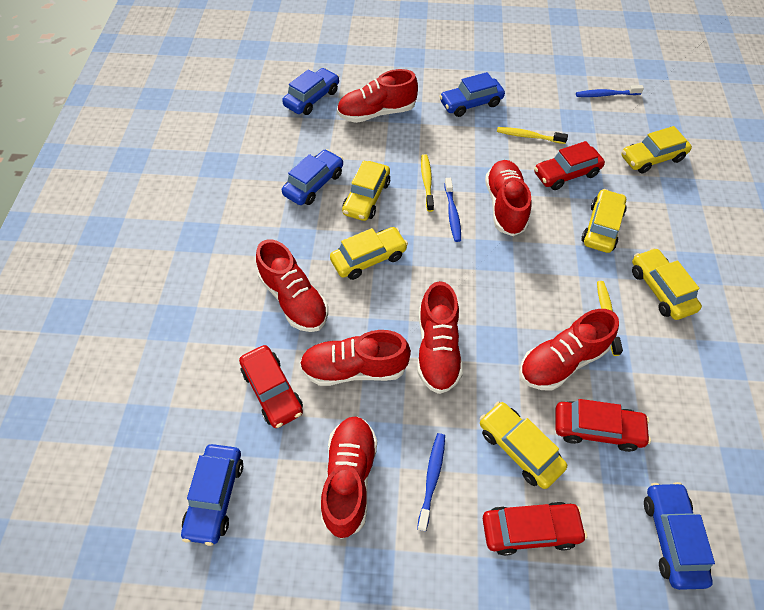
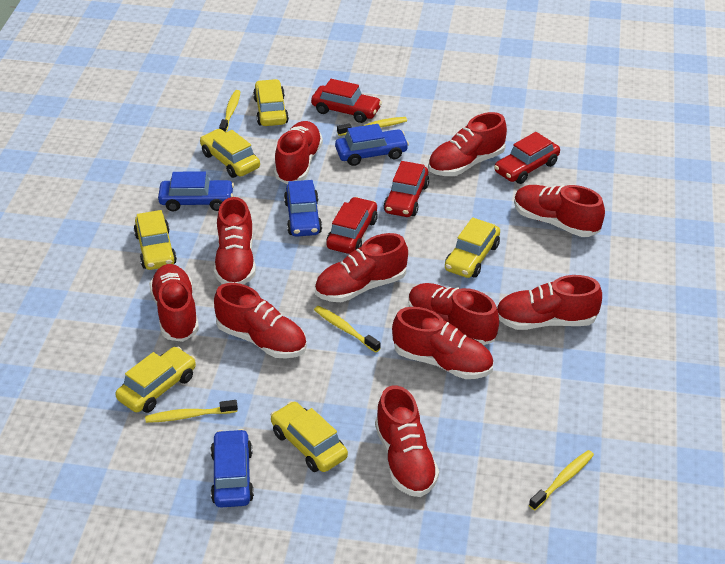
blue car: [181,444,243,546] [282,68,339,115] [282,149,343,205] [439,72,505,117] [644,482,715,590] = 5 -> [158,171,234,211] [211,429,254,508] [284,180,322,237] [335,124,409,166] = 4
blue toothbrush: [417,433,445,531] [444,178,461,242] [576,85,644,97] = 3 -> none = 0
red shoe: [256,239,328,332] [300,330,411,386] [321,417,377,539] [337,69,418,123] [417,281,463,394] [485,160,531,236] [519,309,619,391] = 7 -> [149,264,199,342] [214,197,256,285] [214,283,307,359] [274,121,323,184] [315,233,408,302] [375,385,439,497] [392,307,493,379] [409,283,499,345] [428,112,507,176] [497,275,602,330] [514,185,605,237] = 11
yellow toothbrush: [421,154,434,212] [497,127,568,144] [597,281,623,356] = 3 -> [145,400,238,423] [219,90,241,132] [314,306,380,353] [337,117,407,136] [529,450,594,510] = 5

